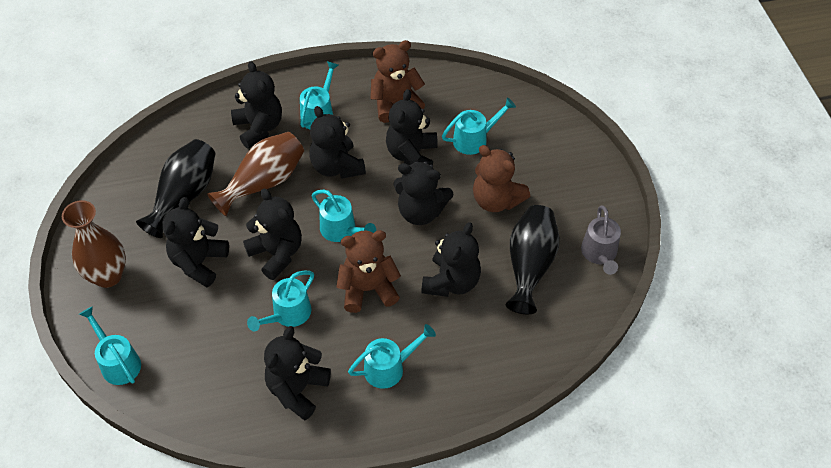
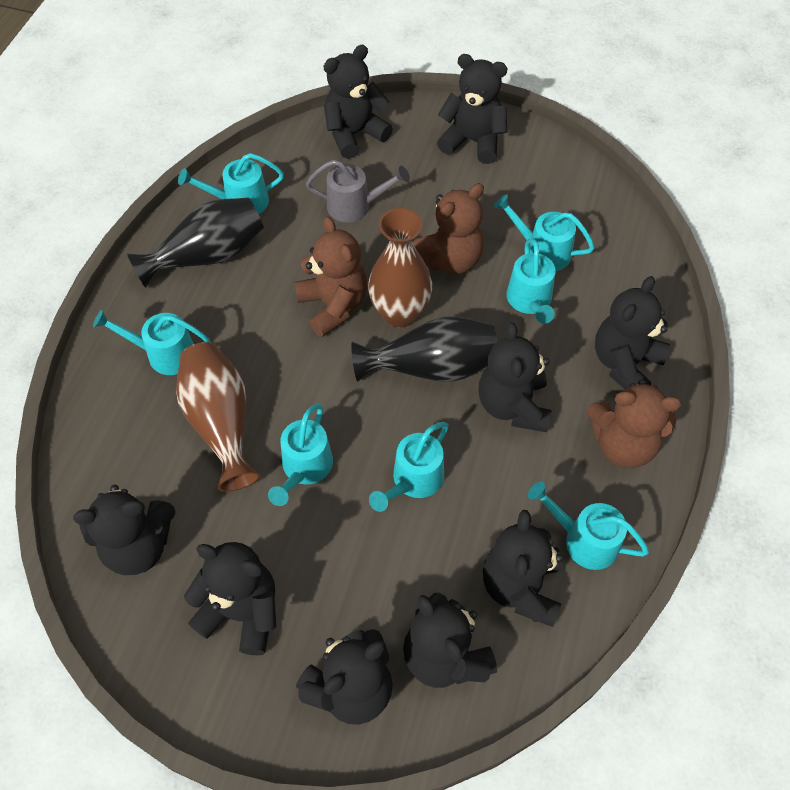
black teddy bear: [163,197,229,287] [231,61,282,149] [243,189,302,280] [264,326,331,420] [309,106,366,179] [386,89,438,165] [393,161,454,225] [421,222,481,297] = 8 -> [73,485,175,575] [184,542,277,655] [296,629,393,725] [324,45,393,159] [403,593,497,688] [437,54,507,164] [478,322,552,432] [483,510,563,627] [595,276,670,390] = 9
turquoise watering can: [79,306,141,385] [247,271,314,331] [300,61,339,130] [312,190,376,242] [348,324,436,389] [442,98,516,155] = 6 -> [93,310,211,375] [178,153,284,214] [268,403,333,506] [369,422,449,512] [494,194,595,271] [506,238,556,324] [528,482,649,570] = 7

